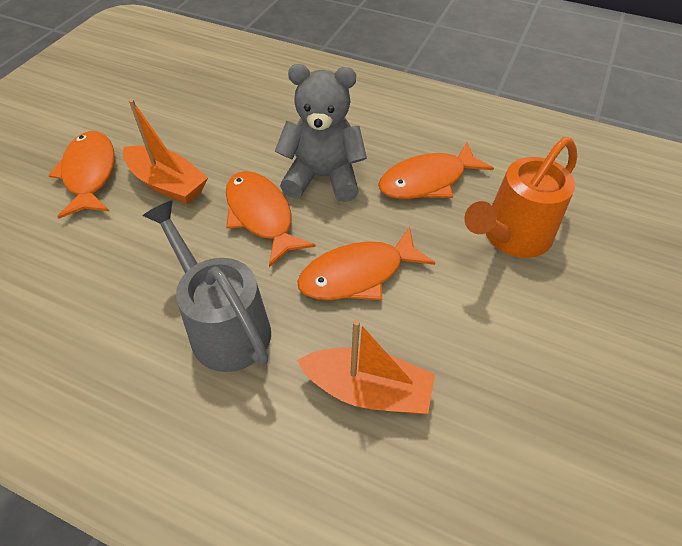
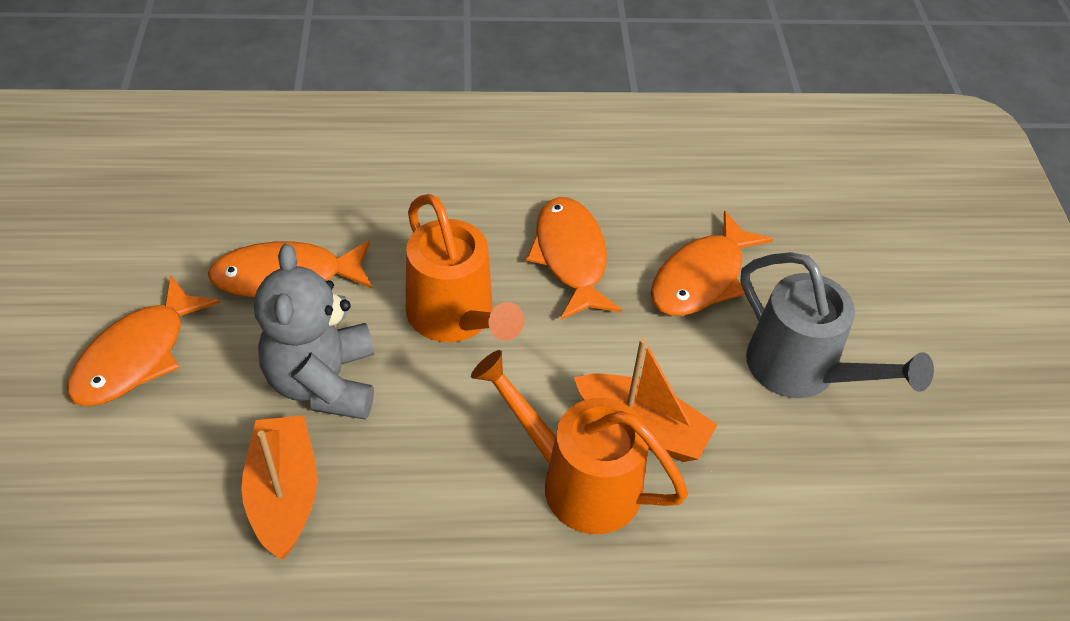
orange watering can: [464,137,577,258] = 1 -> [406,194,524,342] [471,350,688,534] = 2

